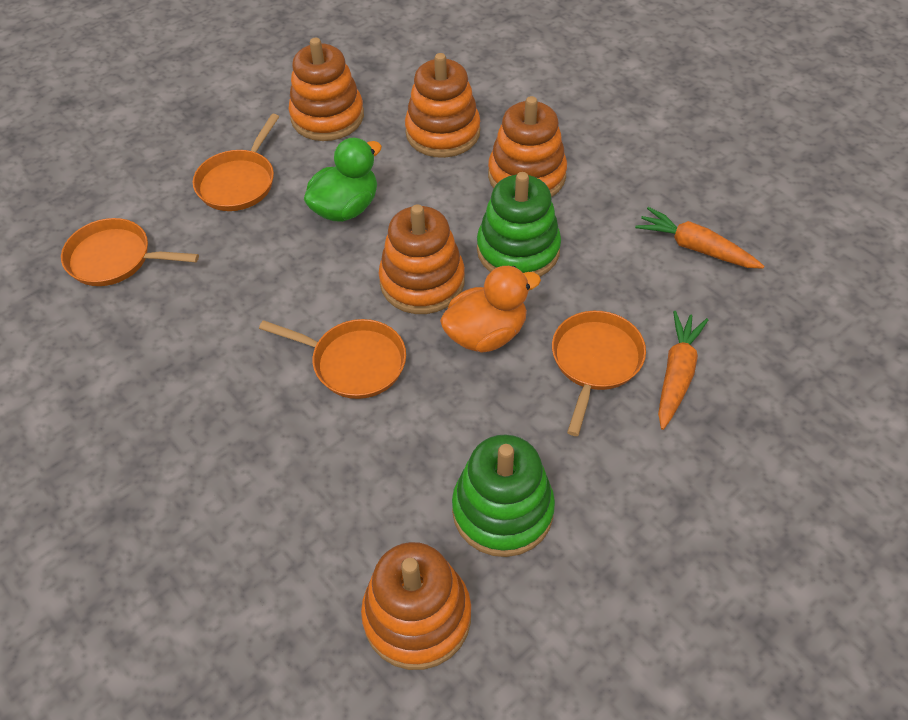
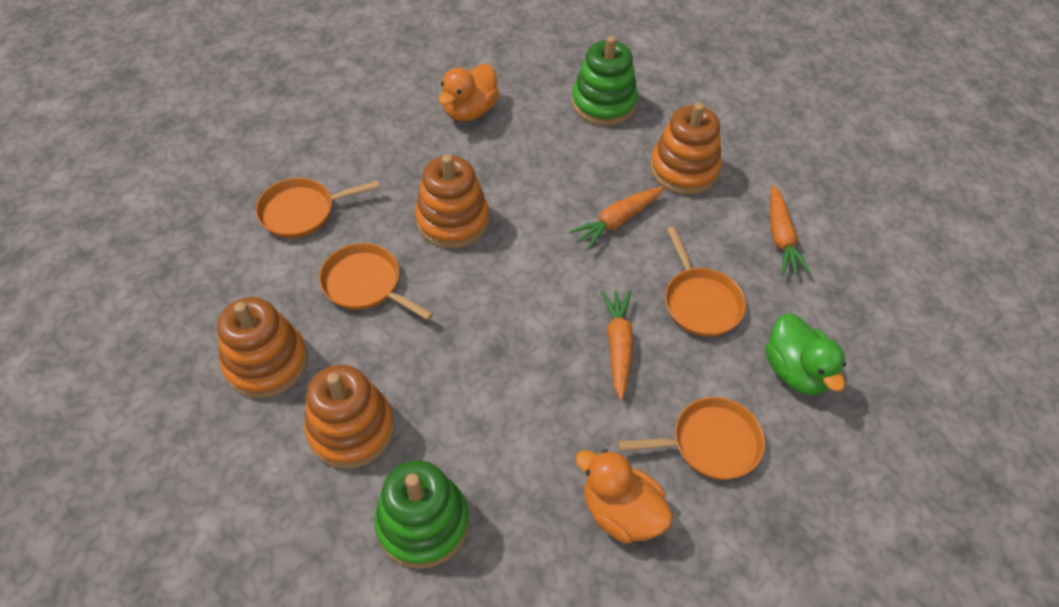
orange carrot: [635,207,764,269] [658,311,708,430] = 2 -> [570,187,664,250] [601,290,634,400] [770,185,811,275] = 3
orange duck: [440,266,541,353] = 1 -> [438,64,499,121] [575,450,673,543] = 2
orange stacking toy: [289,37,364,141] [361,542,471,670] [378,204,465,314] [405,53,480,158] [488,96,567,197] = 5 -> [217,297,308,398] [304,365,394,469] [415,154,489,248] [650,103,722,195] = 4

